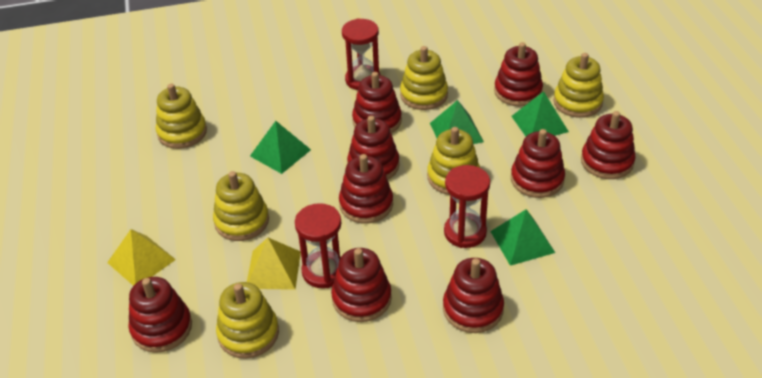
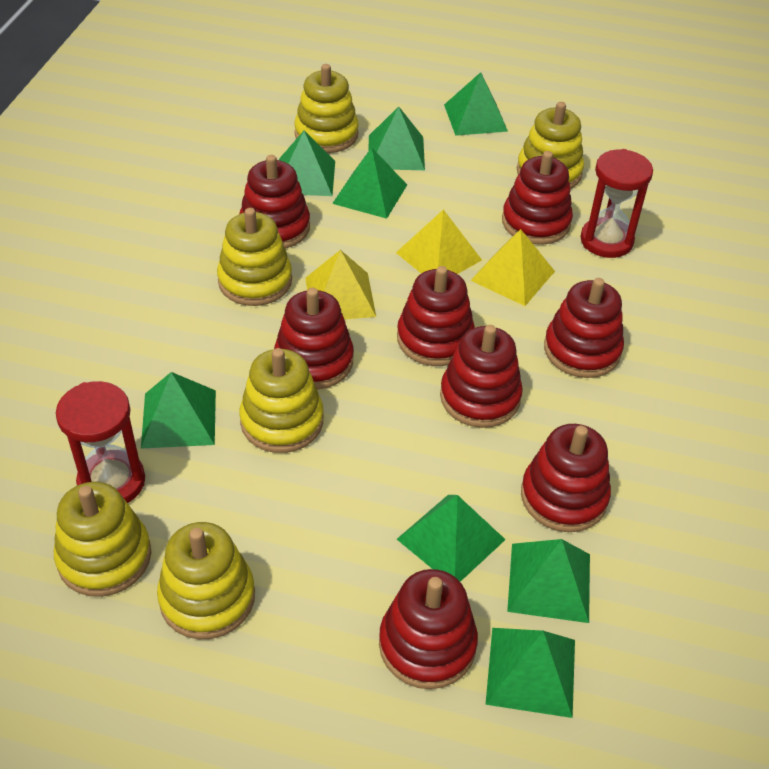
green pyramid: [250,121,311,174] [430,100,484,144] [490,209,555,266] [511,91,569,136] = 4 -> [141,372,216,449] [279,131,335,196] [332,147,407,219] [369,106,425,170] [397,495,506,582] [444,72,508,136] [485,628,575,718] [507,539,590,623] = 8
red hourglass: [295,203,341,288] [342,18,380,90] [444,165,490,248] = 3 -> [56,381,145,503] [580,149,653,258] = 2
red stacking toy: [128,277,192,353] [331,248,392,322] [339,154,393,224] [347,116,399,180] [352,72,402,133] [443,258,504,333] [494,42,543,106] [511,129,565,198] [581,111,636,179] = 9 -> [239,155,310,249] [274,288,354,390] [379,569,478,689] [397,266,475,366] [440,325,523,428] [502,151,573,245] [521,424,611,532] [544,278,624,378] = 8
yellow pyramid: [107,229,176,286] [247,238,301,290] = 2 -> [305,250,376,319] [396,209,482,274] [470,229,555,306] = 3

